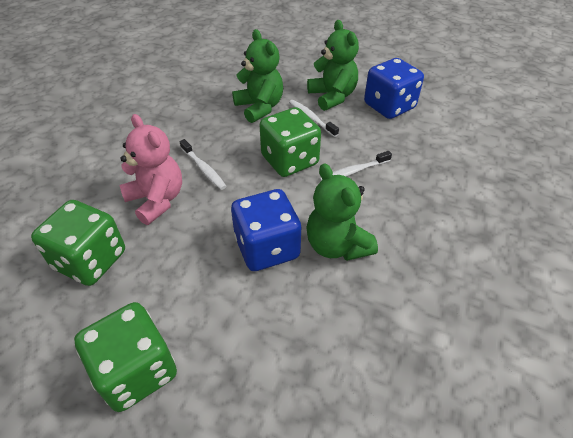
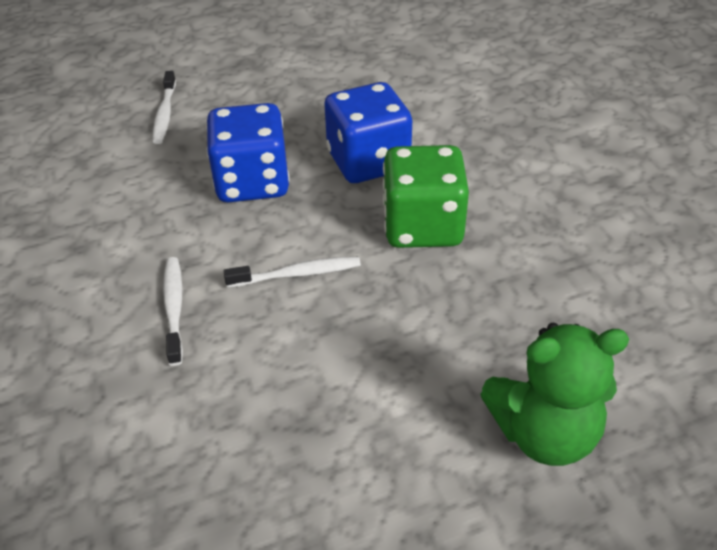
green dice: [31,200,125,286] [74,302,177,412] [260,107,321,177] = 3 -> [383,145,469,248] = 1
green teddy bear: [232,29,283,123] [306,163,378,261] [307,20,359,111] = 3 -> [480,323,629,466] = 1
pink teddy bear: [119,114,182,225] = 1 -> none = 0

